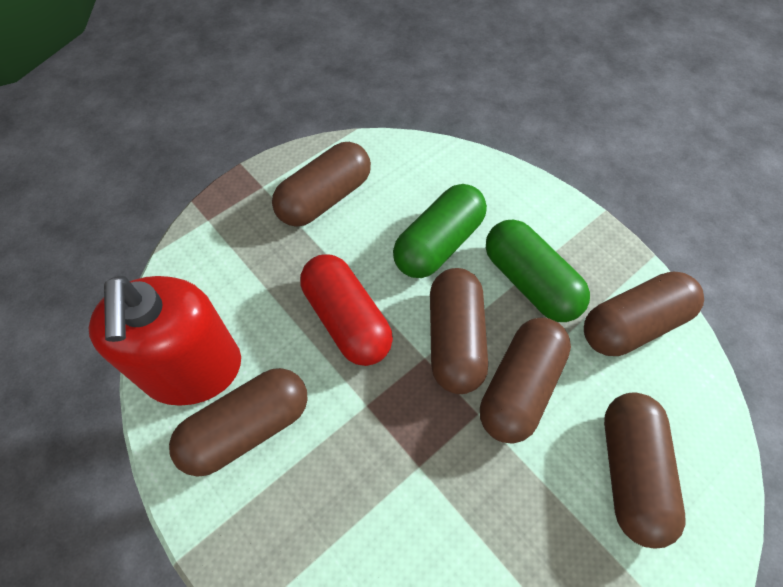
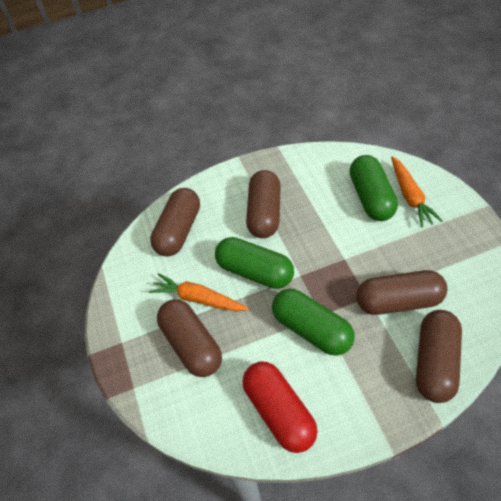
brown capsule: [169,368,308,477] [272,142,371,227] [430,268,488,394] [480,318,571,443] [584,271,704,356] [604,393,685,549] = 6 -> [150,188,200,256] [157,299,222,377] [246,170,281,238] [356,270,448,315] [416,310,462,403] = 5
green capsule: [393,184,487,278] [486,220,590,322] = 2 -> [215,237,294,289] [272,289,355,356] [350,155,398,221] = 3
orange carrot: none = 0 -> [149,273,249,311] [391,156,443,227] = 2
red soap dispenser: [89,275,241,406] = 1 -> none = 0

